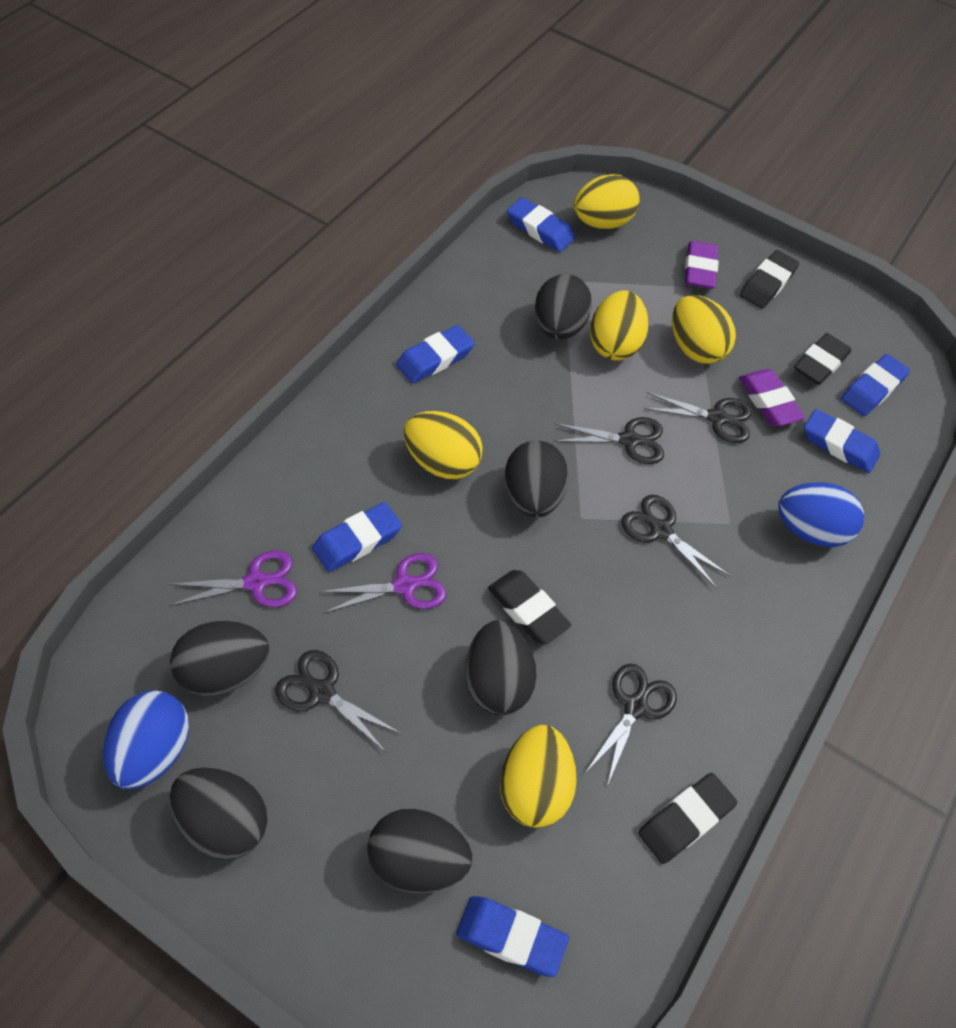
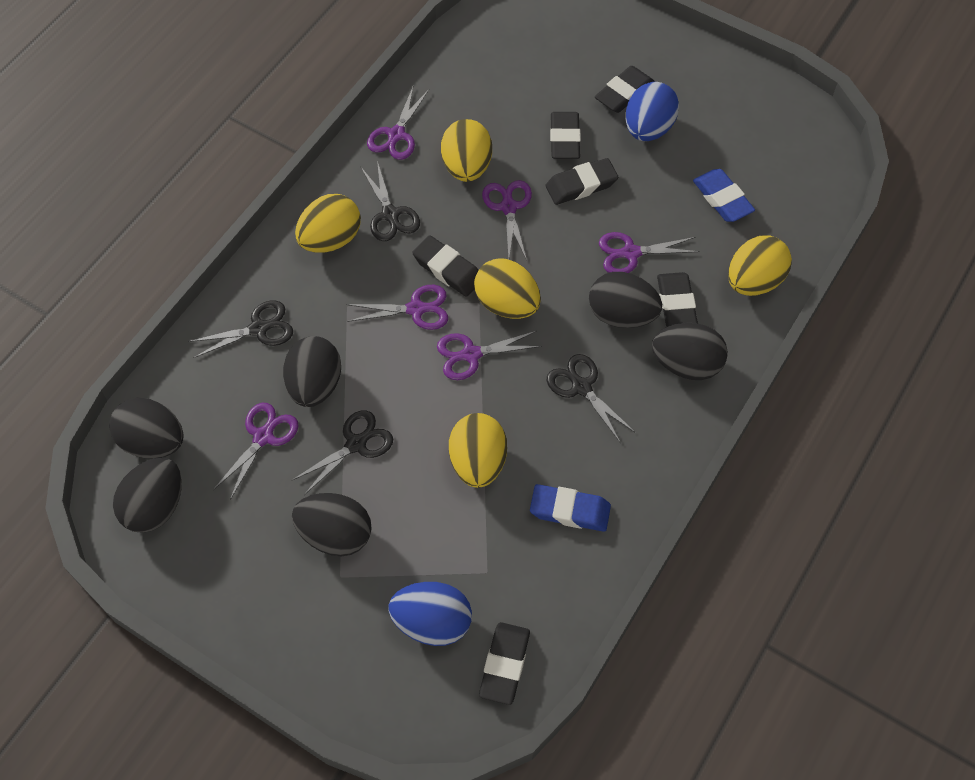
black eraser: [488,570,571,644] [638,773,737,864] [740,250,799,308] [794,333,851,385] = 4 -> [412,235,479,297] [479,622,530,705] [546,158,618,205] [550,112,581,159] [595,66,654,113] [657,272,698,327] = 6
black scissors: [275,650,402,752] [554,417,664,464] [585,664,677,786] [621,495,730,588] [644,392,752,443] = 5 -> [188,300,293,358] [291,410,393,495] [361,161,420,241] [547,354,636,443] = 4
blue eraser: [312,502,402,572] [396,325,475,383] [456,896,569,977] [507,197,575,252] [804,409,880,473] [841,354,910,416] = 6 -> [530,484,611,532] [693,169,755,222] = 2
purple eraser: [685,241,719,289] [739,369,805,426] = 2 -> none = 0
purple scissors: [167,550,297,607] [319,553,447,613] = 2 -> [213,403,299,500] [346,285,448,330] [367,87,429,160] [437,331,542,380] [482,180,532,260] [599,232,700,273] = 6

